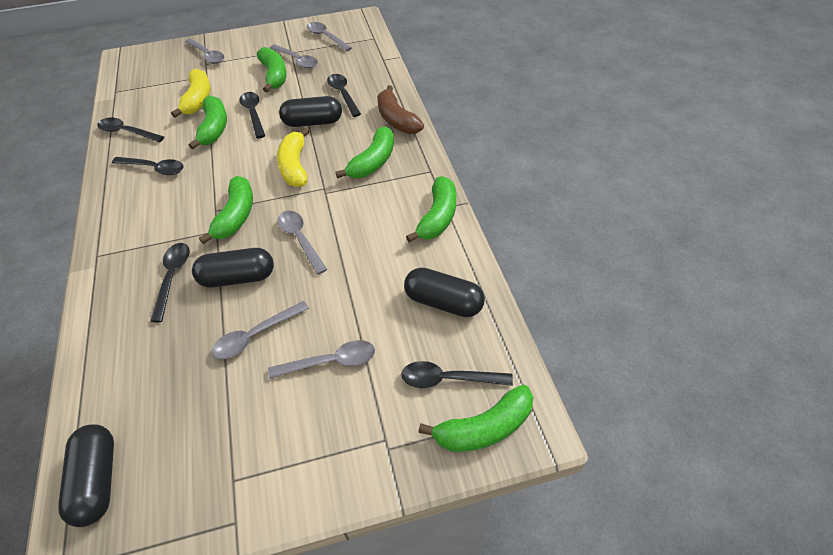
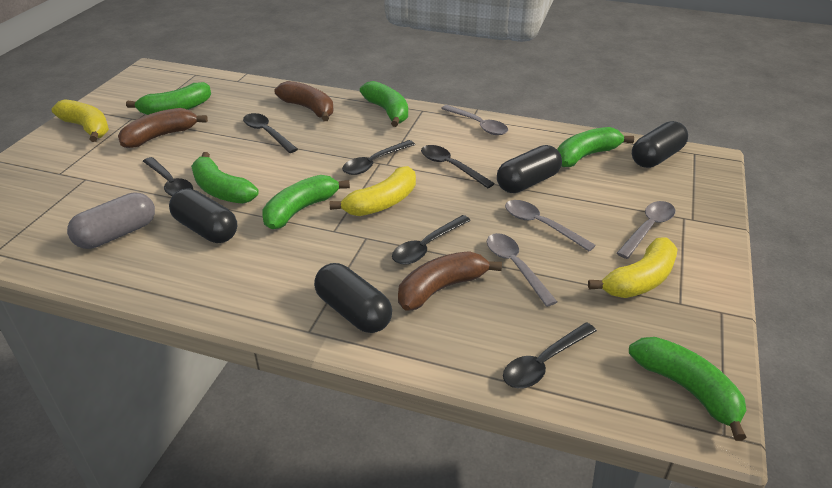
brown banana: [377,85,424,134] = 1 -> [118,108,208,148] [275,81,334,121] [398,251,502,311] = 3
grey capsule: none = 0 -> [67,192,155,249] = 1
grey spoon: [185,39,224,64] [212,301,309,359] [268,340,375,379] [270,44,318,68] [278,211,327,275] [307,22,352,51] = 6 -> [441,105,508,135] [487,233,557,307] [505,200,596,252] [617,201,675,259] = 4
yellow banana: [171,68,211,118] [277,128,310,187] = 2 -> [51,99,109,142] [330,166,416,216] [588,238,678,298] = 3

